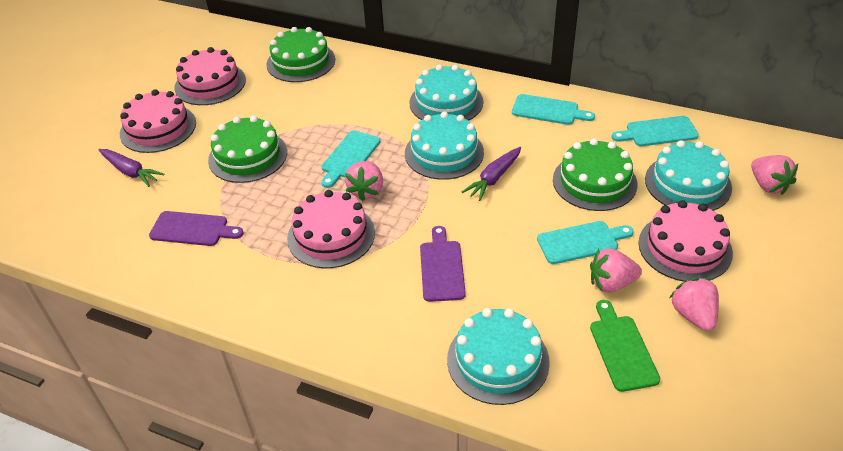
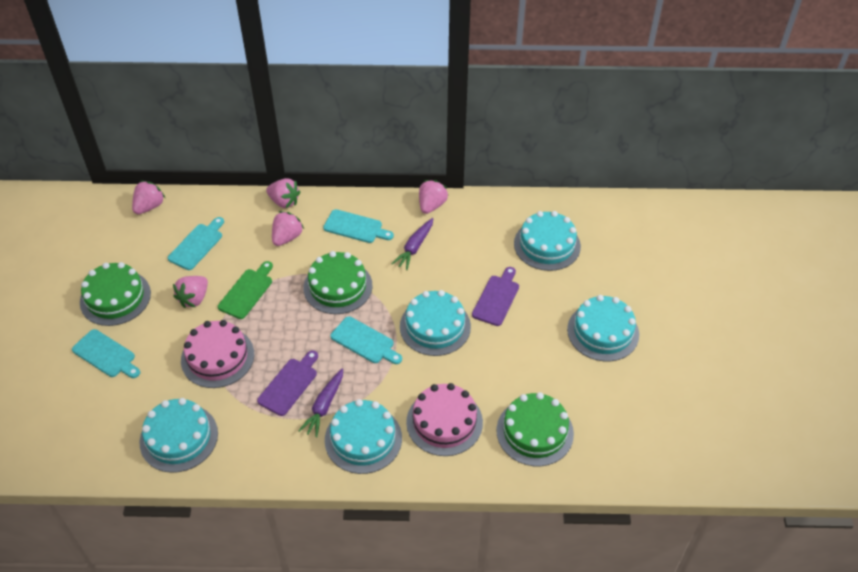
pink cake: [120,89,196,153] [174,47,246,105] [287,190,375,268] [638,200,733,282] = 4 -> [181,320,254,388] [406,383,483,456] = 2
pink strawberry: [345,161,383,201] [590,248,642,292] [670,278,719,331] [751,155,798,195] = 4 -> [132,181,165,214] [173,276,208,308] [266,178,300,208] [272,211,304,246] [419,180,449,214] = 5
turquoise cake: [405,111,484,180] [409,64,483,121] [447,308,550,405] [645,140,732,211] = 4 -> [139,398,218,473] [325,399,402,474] [400,290,471,356] [514,211,581,271] [567,295,639,361] = 5

